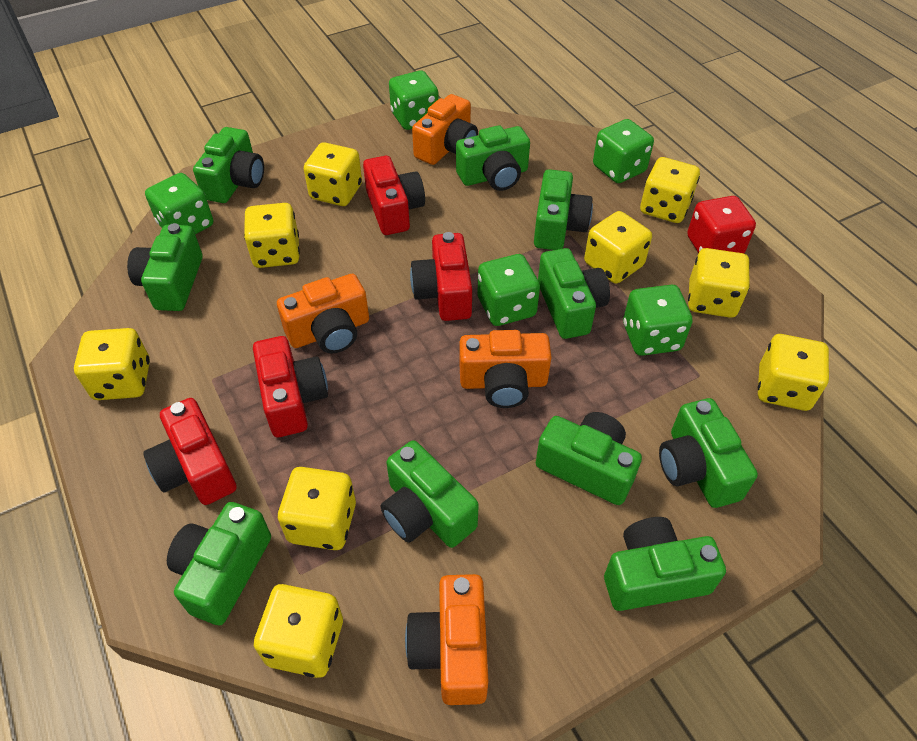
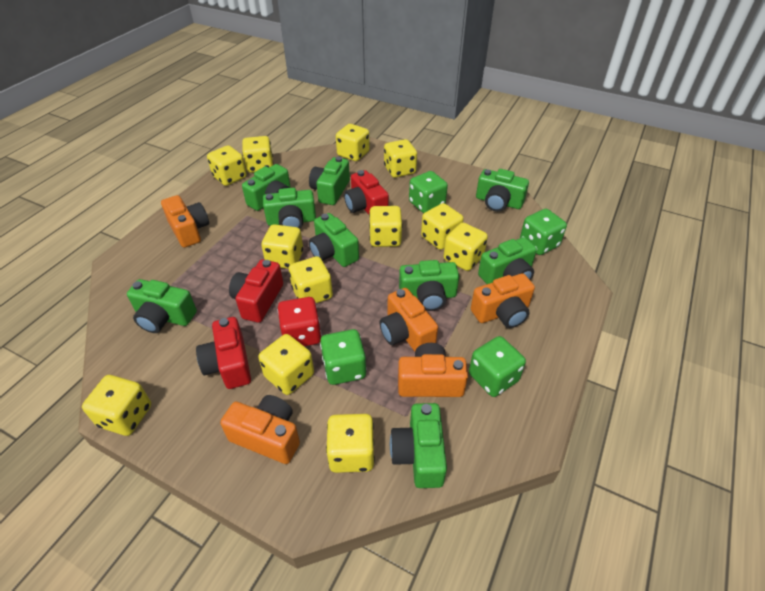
green camera: [127,223,203,311] [167,502,271,625] [193,127,264,203] [381,440,479,548] [456,125,530,191] [534,169,593,250] [536,412,642,505] [538,248,610,339] [604,517,726,611] [659,398,758,508] = 10 -> [127,279,197,333] [242,164,291,211] [263,188,316,229] [309,156,350,205] [309,213,359,267] [390,403,447,488] [399,260,459,311] [476,169,529,212] [478,237,537,284] = 9
green dice: [145,173,213,234] [389,70,439,130] [477,254,540,326] [593,119,654,183] [623,285,693,356] = 5 -> [320,329,366,385] [409,171,448,213] [469,336,526,397] [520,209,567,255] = 4
orange camera: [277,274,369,353] [405,574,489,705] [412,94,478,165] [460,330,552,408] = 4 -> [161,195,209,248] [220,395,300,464] [379,288,438,352] [398,343,468,397] [471,273,535,328] = 5
red camera: [143,398,237,505] [253,336,328,437] [363,156,425,235] [410,232,472,321] = 4 -> [196,317,251,389] [229,260,283,323] [344,170,389,215] = 3
yellow dice: [74,328,150,400] [244,203,300,268] [254,584,343,678] [278,467,356,550] [304,142,362,206] [584,211,652,284] [640,157,700,223] [688,248,750,318] [758,334,829,411] = 9 -> [82,375,151,436] [207,145,247,186] [242,136,274,173] [258,334,314,395] [261,224,303,269] [289,256,333,303] [326,414,375,473] [336,124,370,161] [369,206,403,247] [384,139,417,178] [421,203,463,250] [444,223,488,271] = 12

